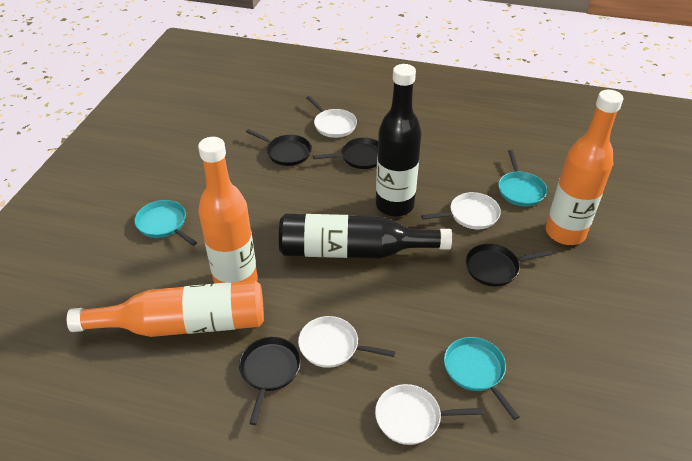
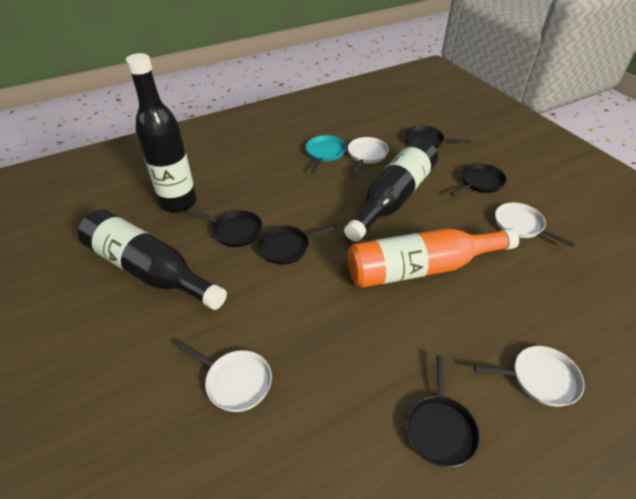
black bottle: [279,214,452,258] [376,64,422,216] = 2 -> [78,210,227,310] [126,53,197,213] [344,139,438,242] = 3
black pan: [239,337,301,425] [246,129,312,166] [313,138,378,169] [465,244,552,286] = 4 -> [187,209,262,247] [257,224,338,265] [404,125,471,149] [407,355,480,467] [450,163,506,196] = 5
orange bottle: [67,280,264,337] [198,137,258,284] [546,90,623,245] = 3 -> [348,228,519,288] = 1
turquoise pan: [134,200,197,246] [444,337,520,420] [498,150,547,206] = 3 -> [306,135,346,173] = 1

